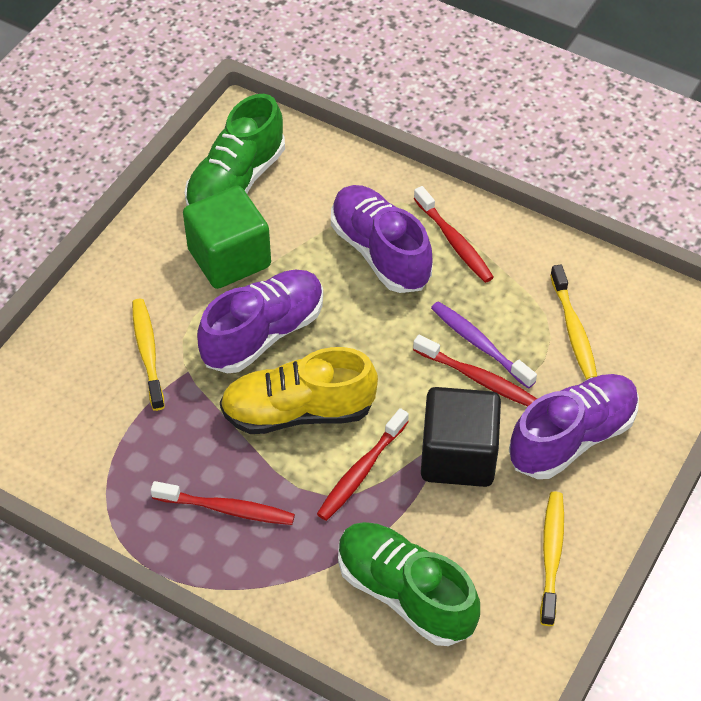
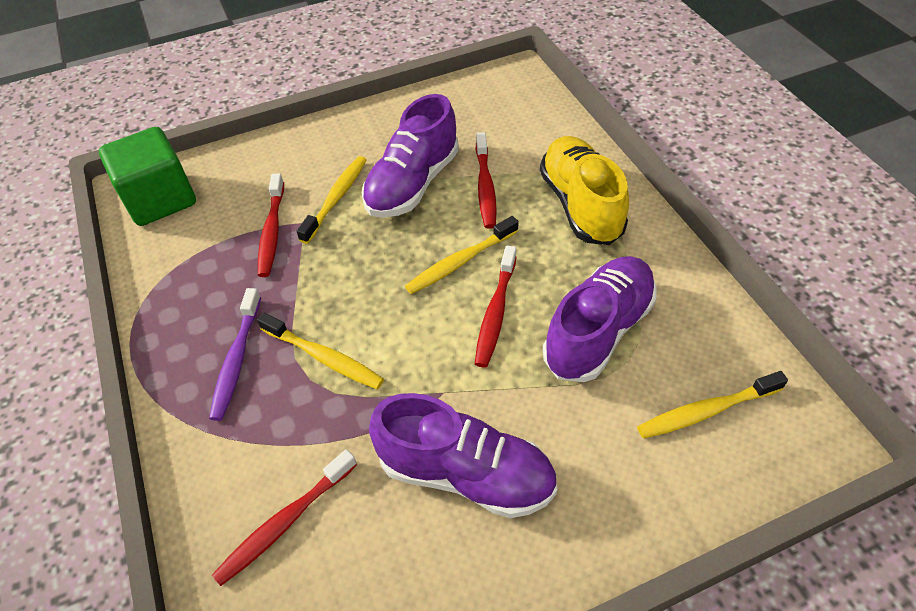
black cube: [421,387,501,487] = 1 -> none = 0
green shoe: [185,94,285,206] [338,522,480,646] = 2 -> none = 0
yellow toothbrush: [132,299,165,411] [540,491,564,626] [550,265,597,380] = 3 -> [257,313,384,389] [296,156,367,244] [405,216,519,294] [637,371,788,439] = 4

